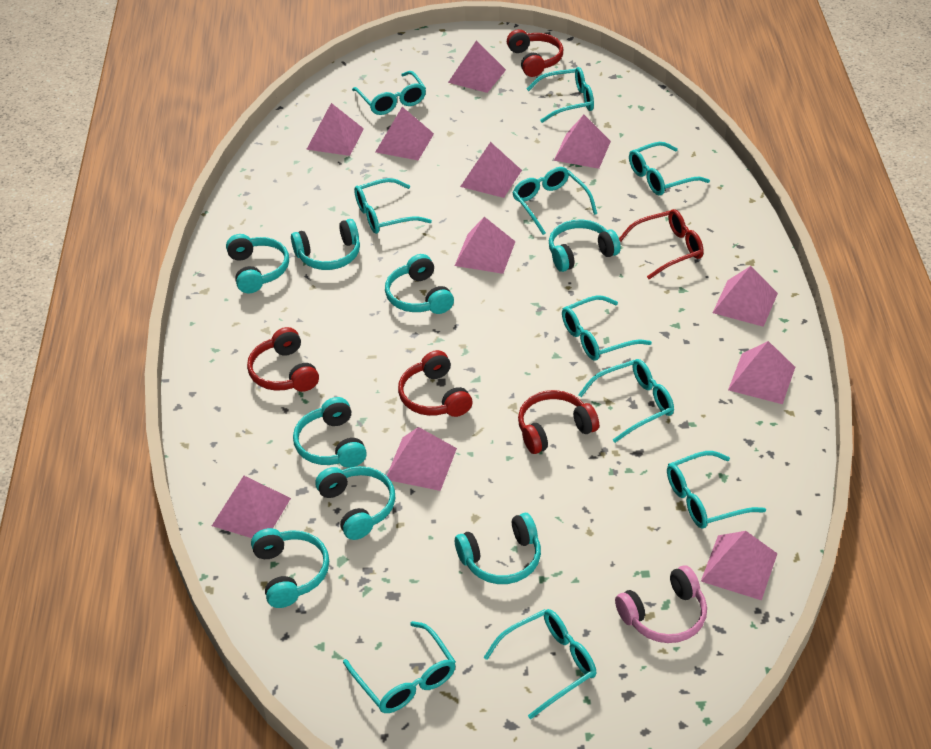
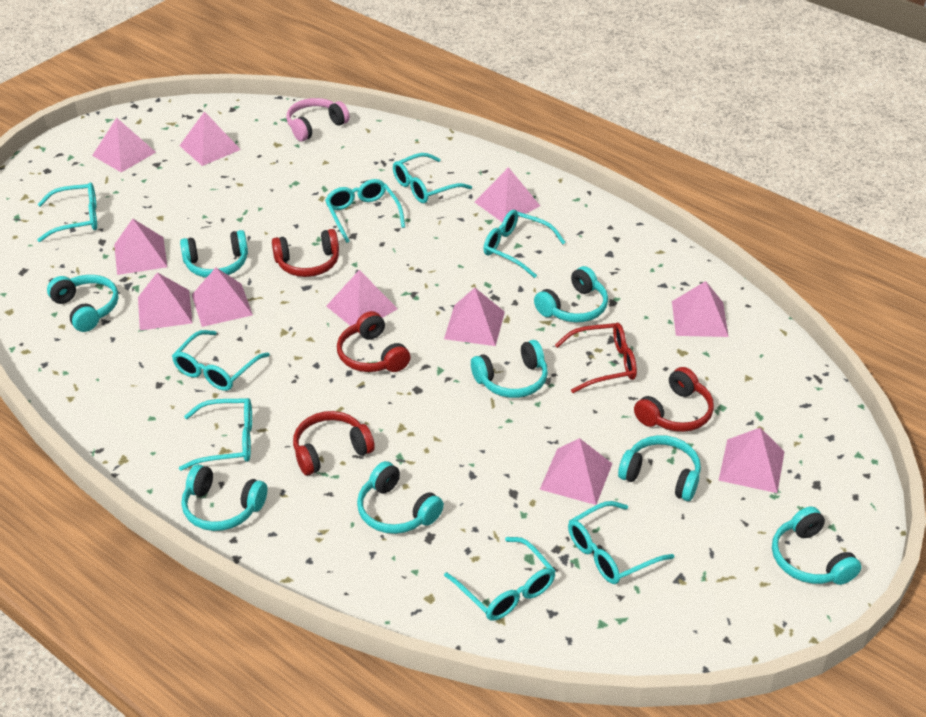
turquoise glasses: [343,621,456,713] [352,71,426,115] [354,178,432,234] [483,609,596,719] [512,167,597,235] [527,67,594,123] [562,295,652,361] [578,359,674,443] [629,142,710,195] [667,451,766,529] = 10 -> [37,182,97,242] [172,330,270,391] [179,398,252,471] [325,179,405,243] [393,153,472,203] [444,537,555,621] [483,210,566,278] [568,501,674,584] = 8

